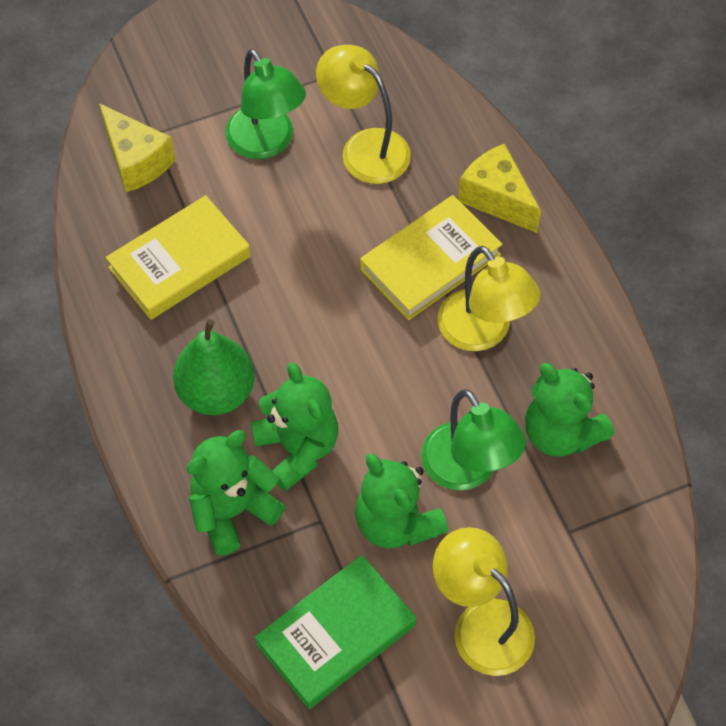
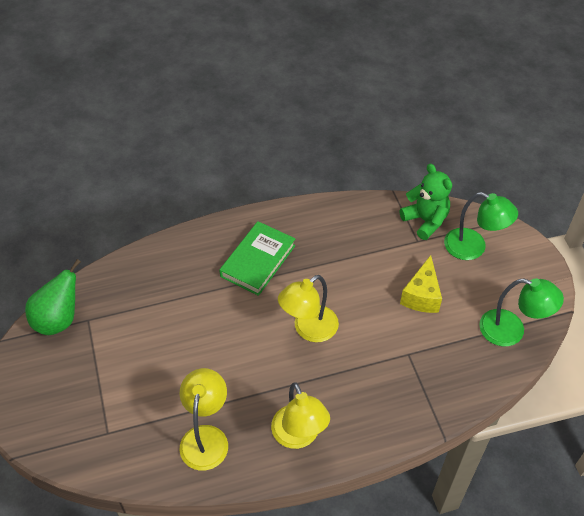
green teddy bear: [187,430,285,556] [251,362,338,492] [355,453,448,549] [525,363,614,457] = 4 -> [400,164,452,240] = 1
yellow book: [106,195,251,320] [360,195,503,320] = 2 -> none = 0
yellow cheese: [99,103,175,193] [458,144,541,233] = 2 -> [400,255,442,313] = 1

